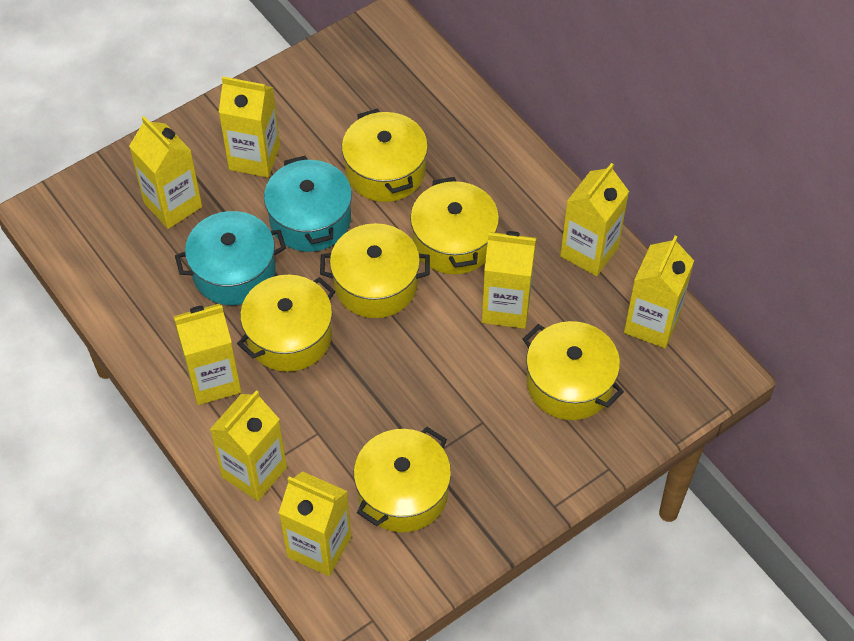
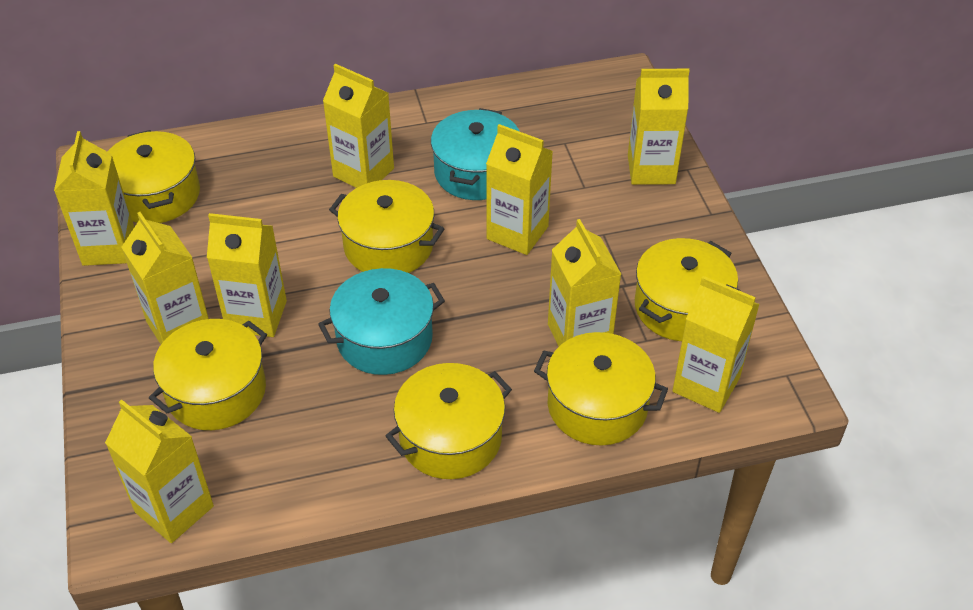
yellow carton: [129,116,202,229] [173,304,241,405] [210,390,287,501] [219,76,280,178] [279,471,351,576] [482,231,536,329] [560,163,629,276] [624,235,694,348] = 8 -> [54,131,134,266] [105,399,214,543] [121,212,209,344] [207,213,287,337] [323,64,394,188] [486,124,553,255] [548,219,621,347] [628,69,690,185] [672,276,760,413] = 9

